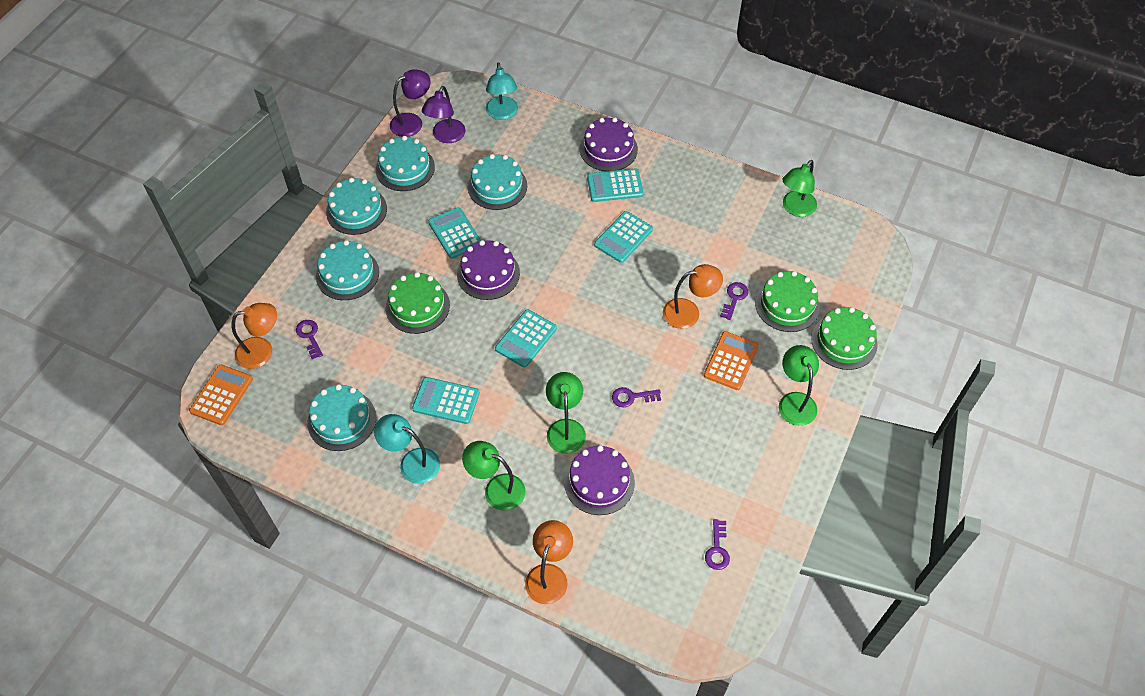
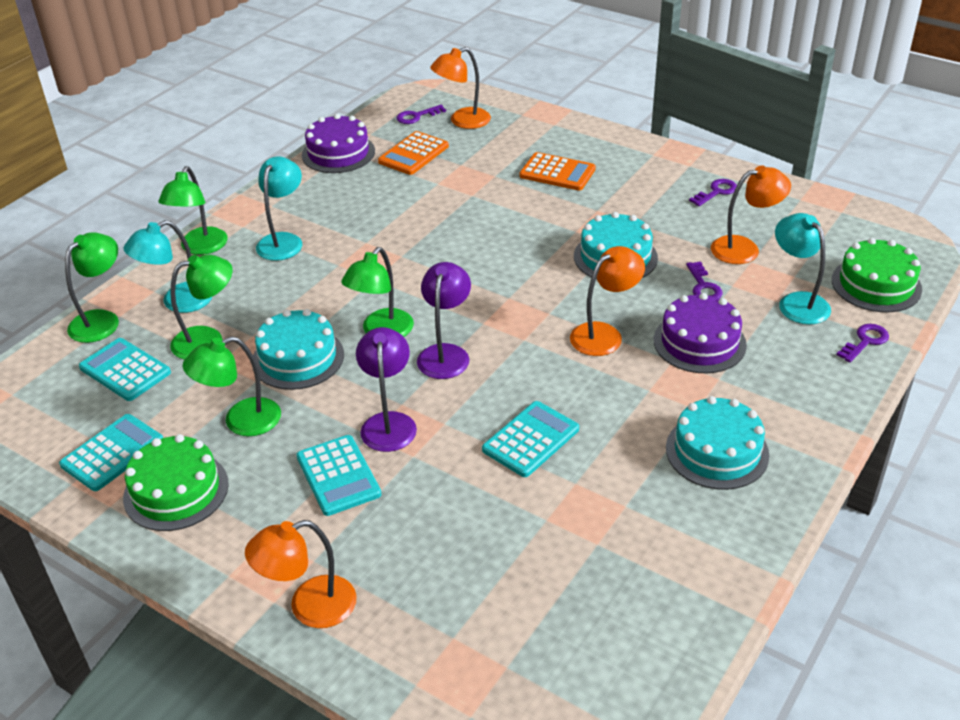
green cake: [386,272,450,334] [755,271,820,332] [811,307,878,370] = 3 -> [123,434,229,531] [832,238,922,312] = 2
green lamp: [462,441,525,511] [546,372,586,454] [779,345,819,426] [782,160,817,217] = 4 -> [65,232,119,343] [158,166,228,255] [170,254,232,360] [183,336,281,436] [341,247,414,337] = 5
orange lamp: [232,303,277,369] [525,520,573,604] [663,264,723,329] = 3 -> [245,520,357,628] [430,47,491,129] [570,246,645,356] [711,165,791,264] = 4
purple cake: [457,240,520,300] [564,445,635,515] [580,117,638,171] = 3 -> [302,114,375,173] [654,293,747,373] = 2
turquoise cake: [308,384,376,451] [316,240,379,300] [326,178,387,235] [376,136,435,191] [468,154,527,210] = 5 -> [252,309,344,390] [574,212,658,279] [666,396,769,490] = 3
turquoise calculator: [412,377,480,424] [428,207,481,259] [495,309,557,368] [587,168,643,202] [594,211,653,263] = 5 -> [59,414,163,491] [79,338,171,401] [296,435,381,516] [482,401,579,477] = 4
turquoise lamp: [374,414,440,484] [486,62,518,120] = 2 -> [124,220,212,313] [256,156,302,261] [775,213,831,324] = 3

